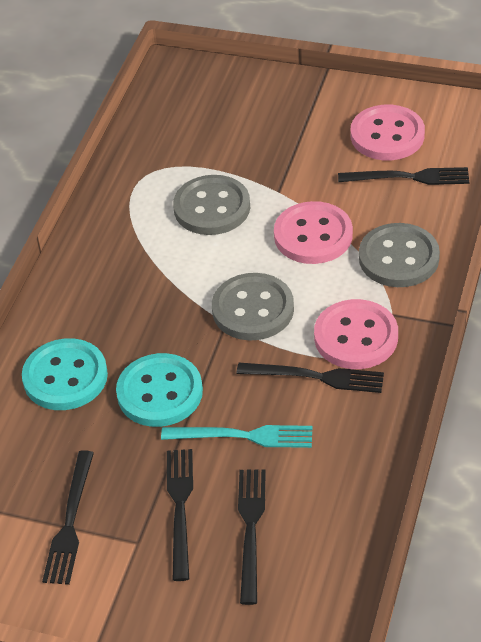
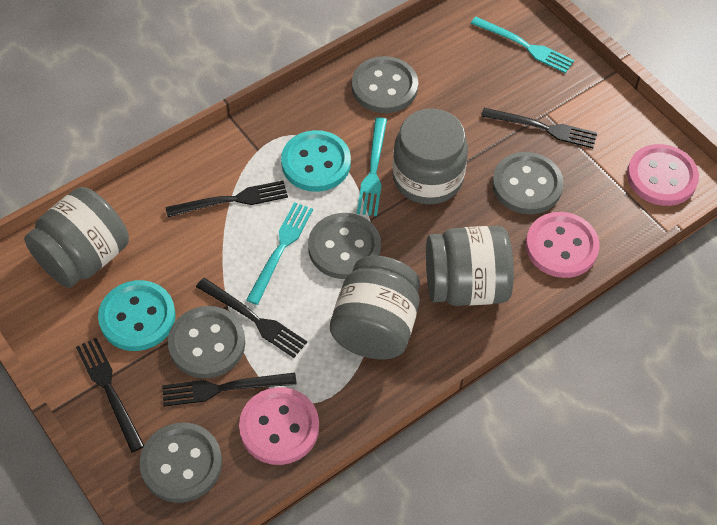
grey button: [173,175,250,235] [212,273,294,341] [359,223,440,287] = 3 -> [140,422,222,503] [168,306,245,378] [308,213,381,279] [352,56,418,113] [492,152,564,214] = 5
grey jar: none = 0 -> [24,187,129,288] [330,256,420,360] [392,109,468,205] [426,226,514,306] = 4
turquoise fork: [161,425,312,448] = 1 -> [246,202,313,305] [357,117,387,216] [471,17,574,73] = 3

